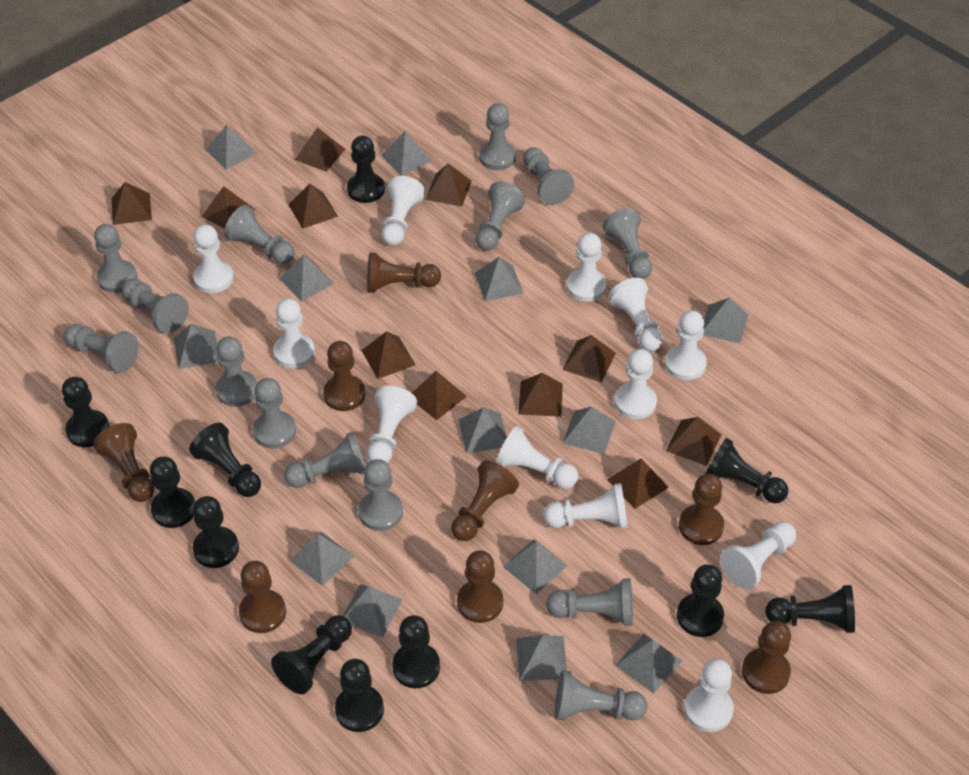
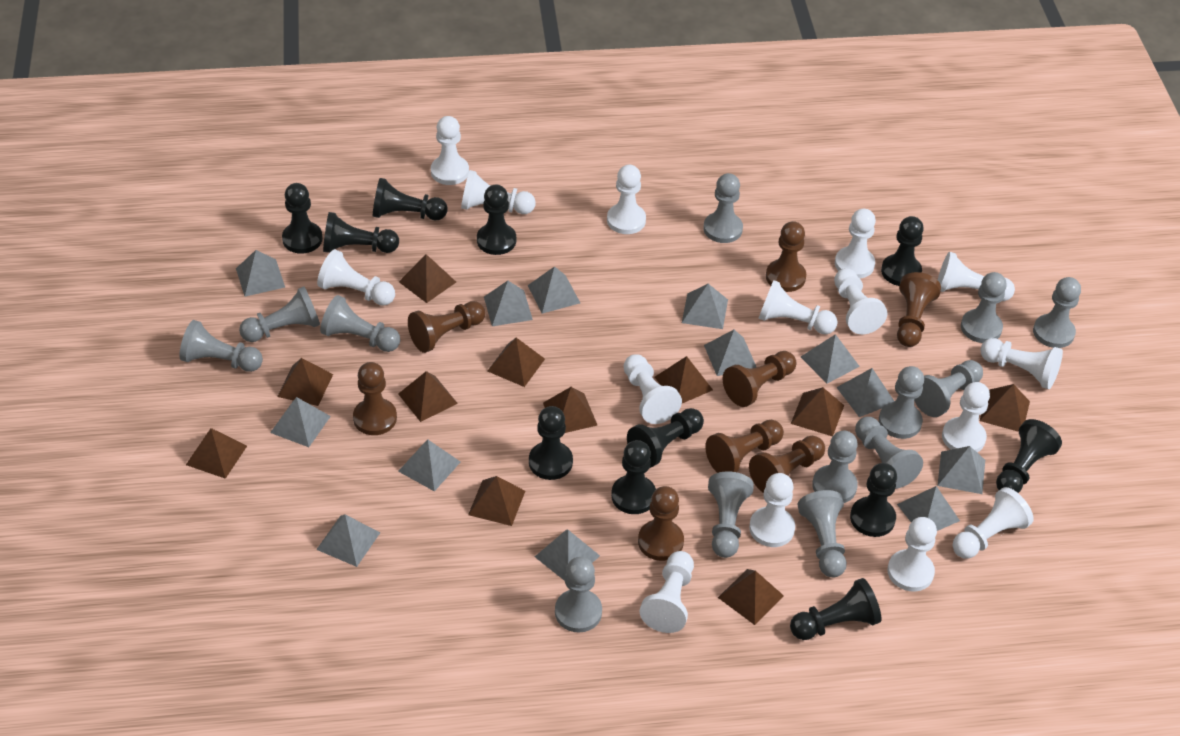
grey pawn: [64,324,139,373] [94,224,137,293] [122,279,189,333] [215,336,257,407] [224,205,295,264] [253,378,296,448] [284,432,366,488] [358,459,403,531] [476,182,526,251] [479,103,516,170] [523,147,574,205] [546,578,633,626] [555,670,647,721] [602,208,652,279] = 14 -> [179,320,263,372] [239,286,320,342] [320,295,400,352] [555,557,602,633] [703,173,743,243] [708,472,754,558] [798,490,847,578] [812,431,858,503] [855,417,923,489] [879,366,924,439] [914,360,983,417] [961,272,1007,343] [1033,277,1081,348] = 13
white pawn: [193,224,234,293] [273,298,315,368] [367,386,417,463] [382,176,425,246] [496,426,579,489] [543,483,628,529] [567,233,606,302] [608,278,663,352] [615,349,657,419] [665,310,707,380] [684,659,734,732] [720,521,796,589] = 12 -> [317,249,395,306] [431,116,469,185] [461,170,536,214] [607,165,646,234] [624,354,682,424] [639,551,694,633] [749,473,795,547] [758,280,838,334] [834,268,887,334] [835,209,876,279] [887,517,937,591] [938,252,1015,301] [942,382,990,452] [953,487,1034,559] [980,338,1063,389] = 15

